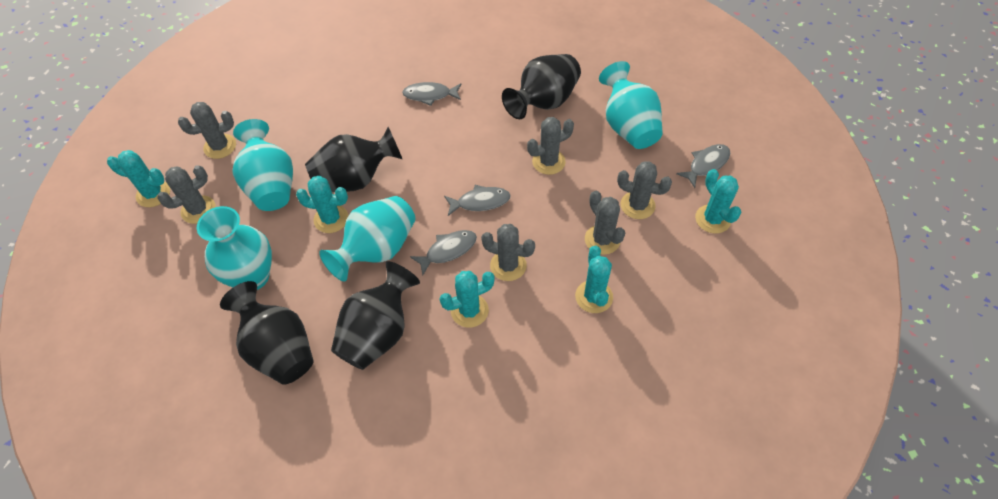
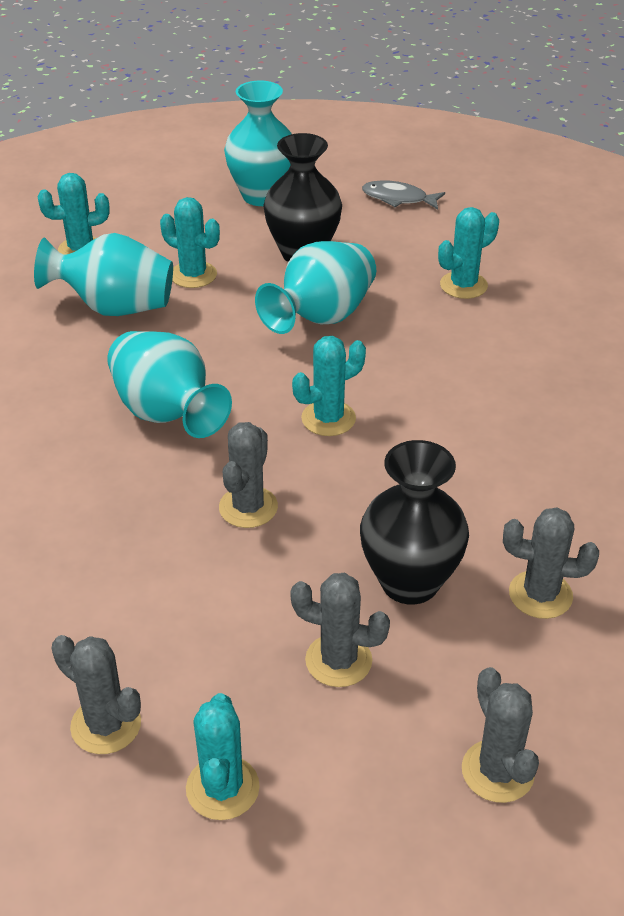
black vase: [220,281,313,385] [305,127,402,192] [331,261,420,370] [502,54,581,119] = 4 -> [263,133,342,262] [360,440,469,605] = 2
grey cactus: [157,165,216,224] [178,102,236,159] [481,224,535,281] [527,117,574,175] [585,191,625,255] [617,161,672,219] = 6 -> [51,635,141,754] [219,422,278,528] [290,573,390,687] [462,667,539,803] [503,507,599,619] = 5
grey fish: [402,82,461,106] [410,230,477,275] [444,185,511,216] [676,144,731,188] = 4 -> [362,180,445,209] = 1

